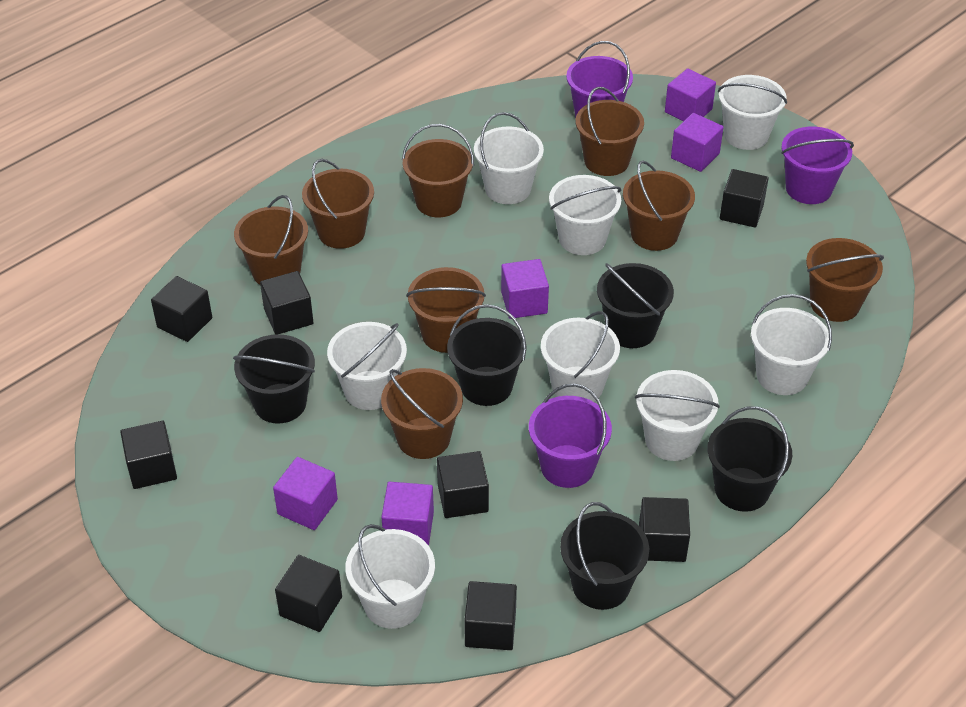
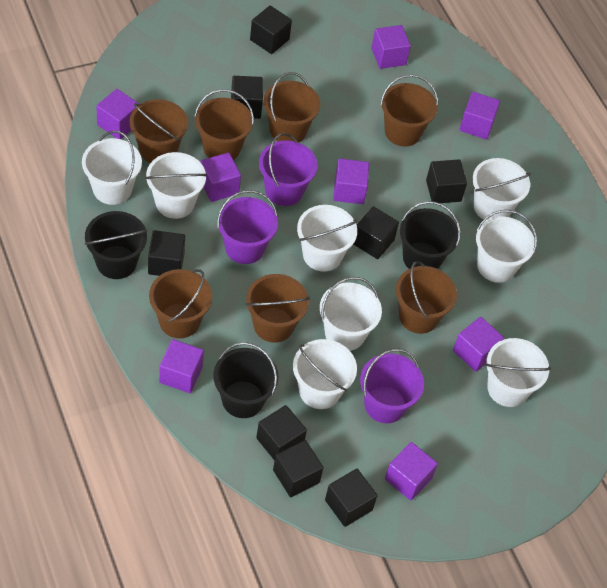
black bucket: [233,334,315,424] [447,304,527,406] [560,502,649,610] [597,263,674,348] [707,407,792,512] = 5 -> [85,211,147,279] [213,342,278,418] [400,201,460,269] = 3
brown bucket: [234,195,308,285] [302,159,374,249] [381,368,463,459] [402,124,474,217] [406,267,486,353] [576,87,644,176] [623,161,695,251] [806,238,884,322] = 8 -> [130,99,188,163] [149,269,212,338] [194,89,254,160] [245,274,310,343] [264,72,321,142] [380,75,438,147] [396,261,457,334] = 7
purple cube: [273,457,338,530] [381,482,434,546] [501,259,549,319] [665,68,716,121] [671,113,724,172] = 5 -> [96,89,140,139] [159,339,204,393] [200,152,241,202] [333,159,369,204] [371,25,411,69] [385,442,438,501] [453,317,504,372] [459,92,500,140] = 8

